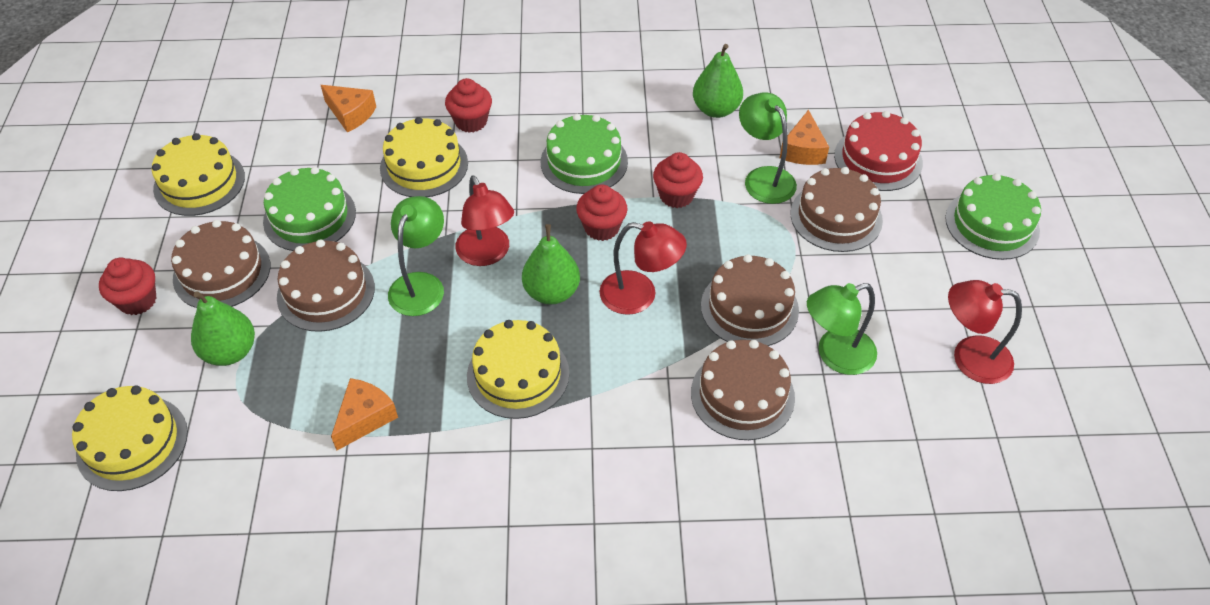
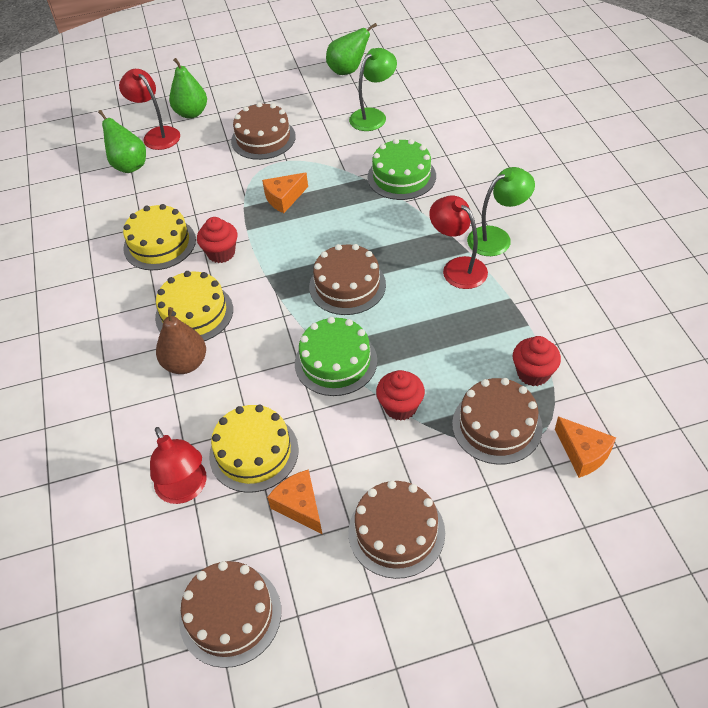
brown pear: none = 0 -> [156,307,206,374] = 1
green cake: [263,167,356,251] [541,114,628,194] [945,173,1041,260] = 3 -> [295,317,377,396] [367,139,436,200] = 2
green lamp: [388,196,444,316] [739,92,797,204] [807,283,877,375] = 3 -> [349,48,397,131] [467,167,535,256] = 2
red cake: [834,111,923,191] = 1 -> none = 0
red cupcake: [99,258,157,315] [445,78,492,133] [576,184,628,241] [653,152,703,208] = 4 -> [197,217,237,263] [376,370,425,421] [513,336,561,386] = 3
yellow cake: [72,385,188,491] [152,133,245,216] [380,117,468,197] [467,320,569,419] = 4 -> [123,204,196,270] [155,271,233,341] [209,405,299,493] = 3

